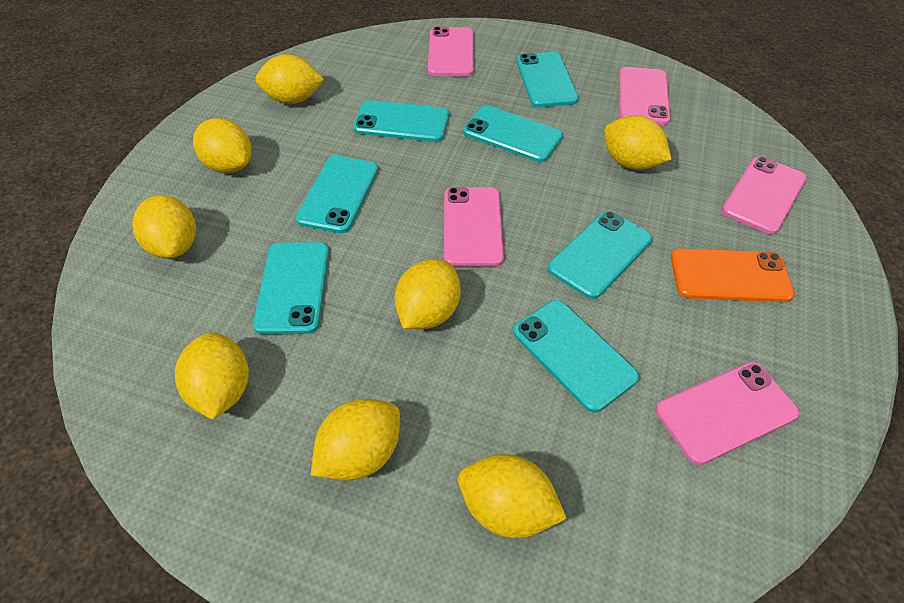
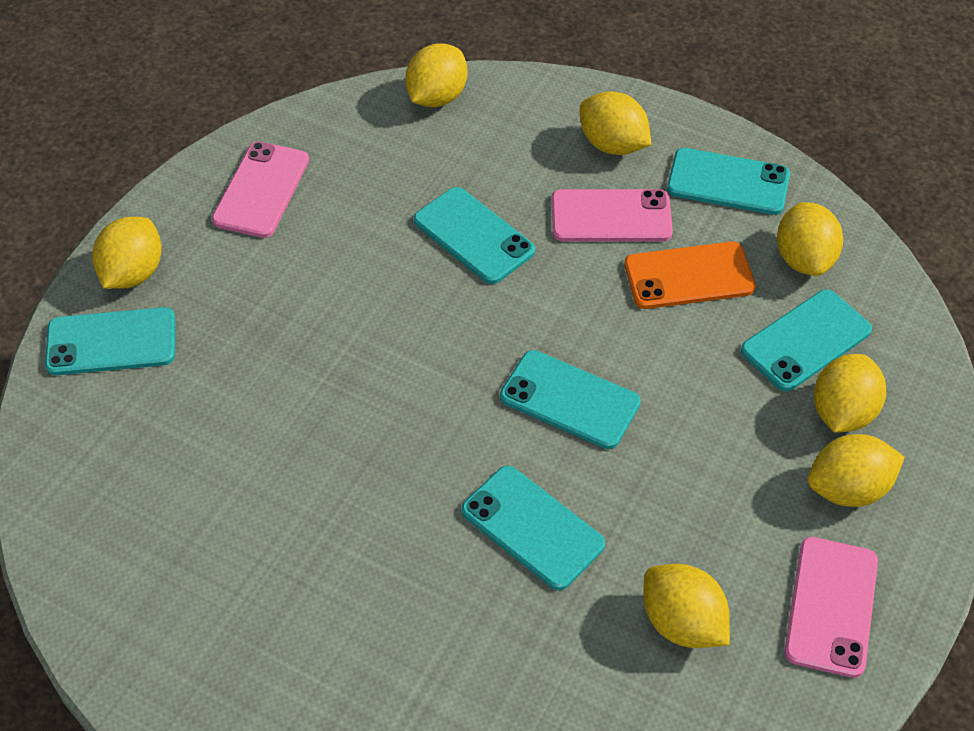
pink phone: [428,26,473,76] [444,187,504,266] [619,67,671,125] [656,362,799,465] [722,156,806,234] = 5 -> [212,142,309,238] [552,189,673,242] [784,537,878,678] = 3
turquoise phone: [253,242,329,334] [295,156,378,233] [353,100,449,142] [463,105,563,162] [513,300,639,413] [517,52,579,107] [548,211,652,299] = 7 -> [45,307,175,375] [414,187,535,284] [461,466,605,590] [500,350,641,449] [667,148,790,215] [741,289,872,391] = 6
yellow lemon: [132,195,196,258] [175,332,249,420] [193,118,252,173] [256,54,324,104] [311,399,400,480] [394,260,461,329] [458,454,567,538] [604,115,671,170] = 8 -> [92,217,162,289] [405,44,468,107] [580,91,651,155] [644,564,730,648] [777,202,843,276] [808,434,905,507] [814,354,886,433] = 7

